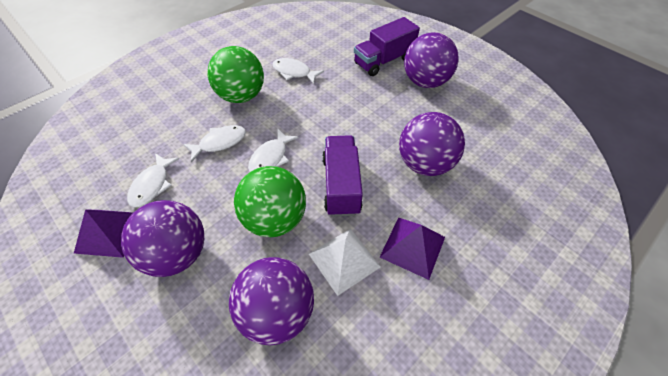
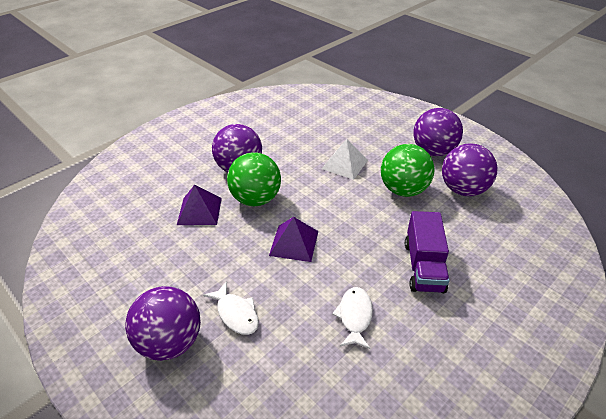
purple truck: [322,135,363,217] [354,17,420,76] = 2 -> [405,211,450,293] = 1
white fish: [127,153,179,207] [183,125,246,162] [248,128,299,172] [272,58,324,84] = 4 -> [203,281,259,335] [332,287,373,349] = 2

